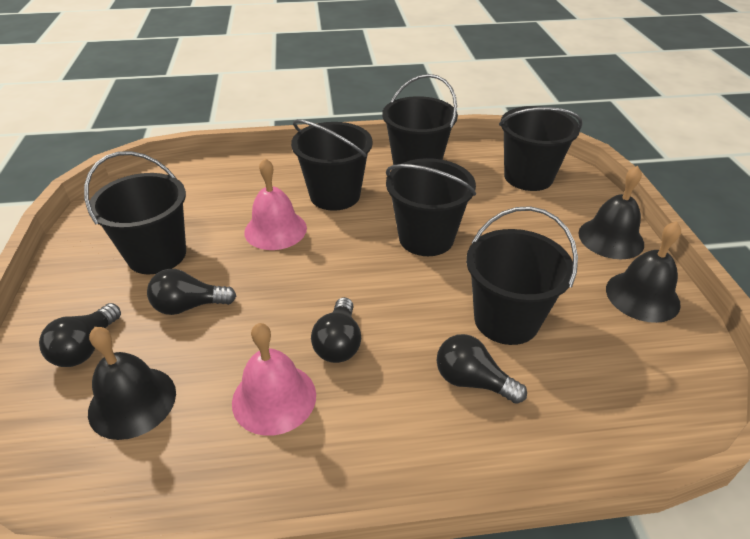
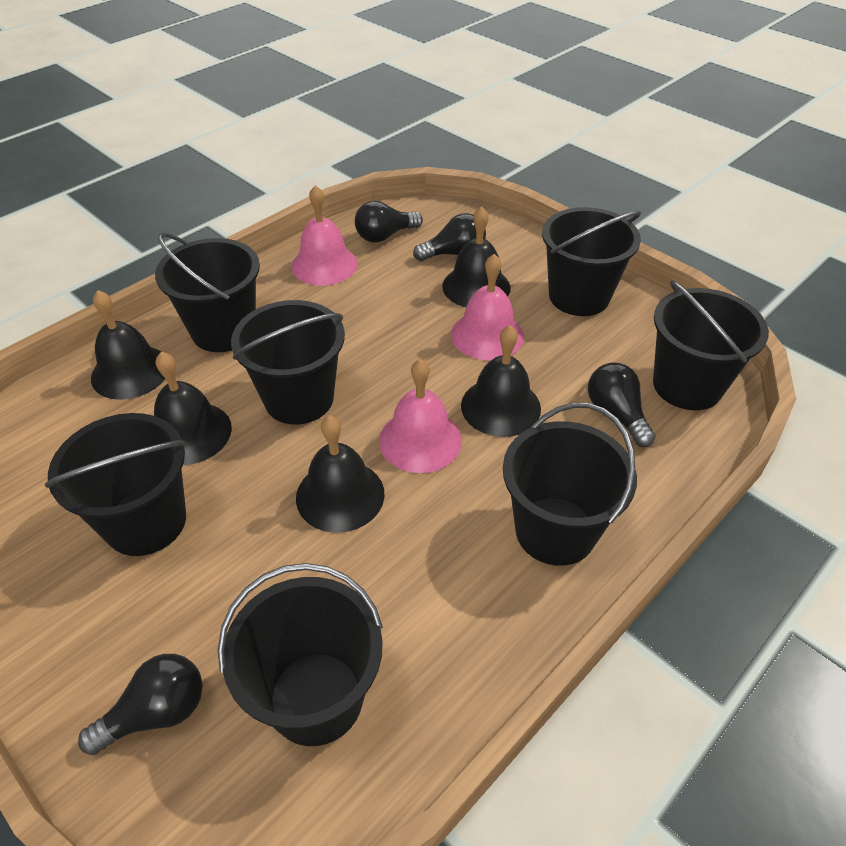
black bell: [88,327,176,440] [578,166,644,259] [606,221,681,323] = 3 -> [91,290,165,400] [154,352,232,465] [296,415,385,533] [442,206,510,307] [461,325,541,437] = 5
black bucket: [84,151,186,274] [291,119,373,211] [382,74,458,165] [386,158,476,256] [466,206,578,345] [499,106,583,191] = 6 -> [45,413,186,556] [155,233,260,352] [218,563,383,746] [231,300,345,424] [503,403,637,566] [542,207,641,316] [653,280,769,410] = 7
pink bell: [232,323,316,436] [244,158,307,250] = 2 -> [291,185,358,286] [379,359,462,473] [451,254,524,360] = 3

